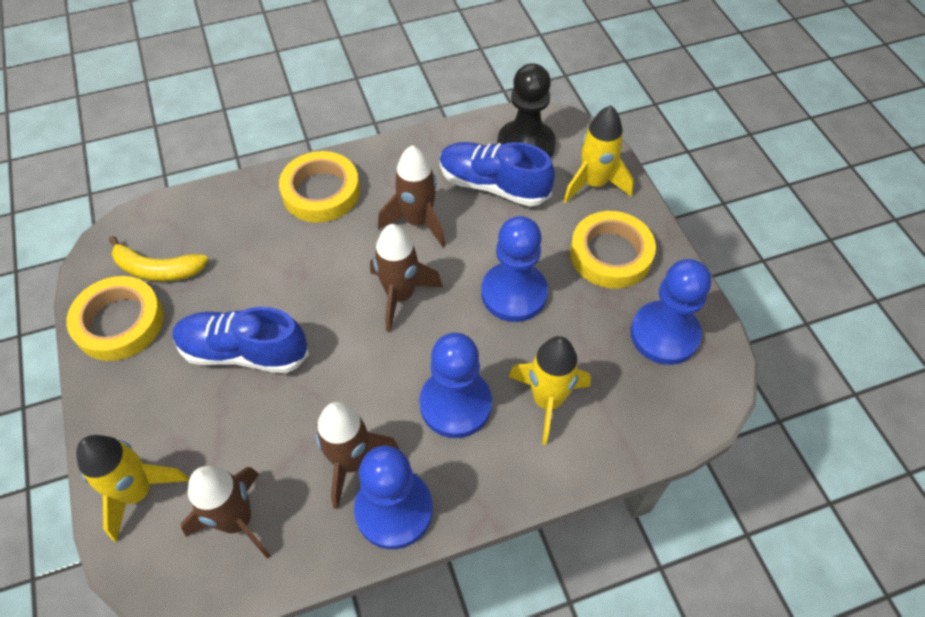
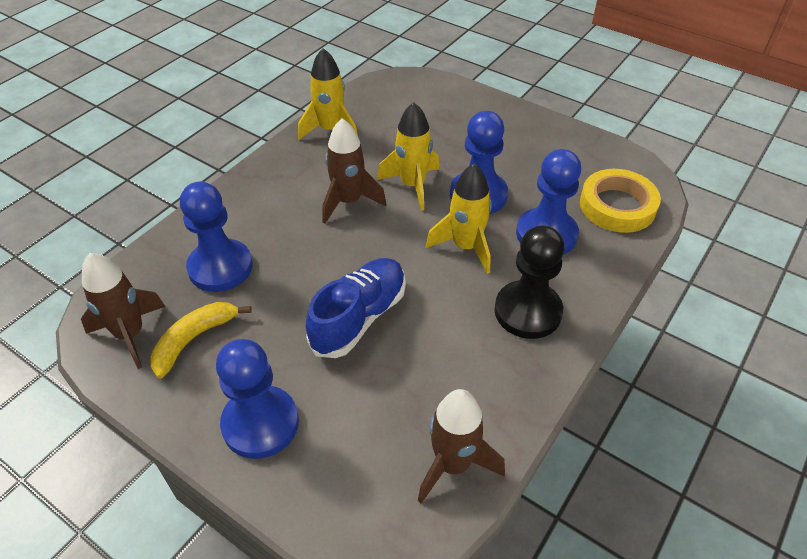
blue shoe: [173,307,309,373] [440,142,555,206] = 2 -> [306,258,406,358] = 1
brown rocket: [181,466,271,559] [316,402,399,509] [370,224,443,332] [378,145,446,247] = 4 -> [81,253,166,369] [322,118,387,224] [418,389,505,503] = 3
yellow tape: [66,276,164,361] [279,151,360,223] [570,211,656,288] = 3 -> [580,169,661,233] = 1

